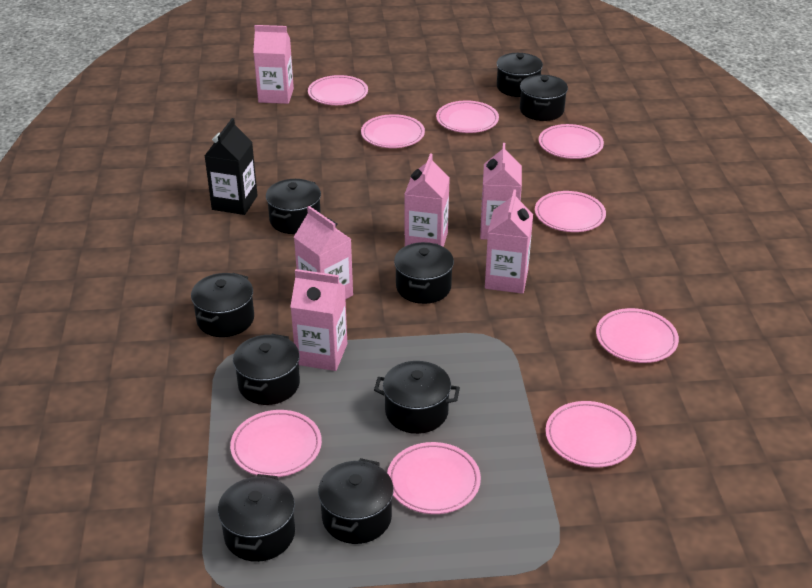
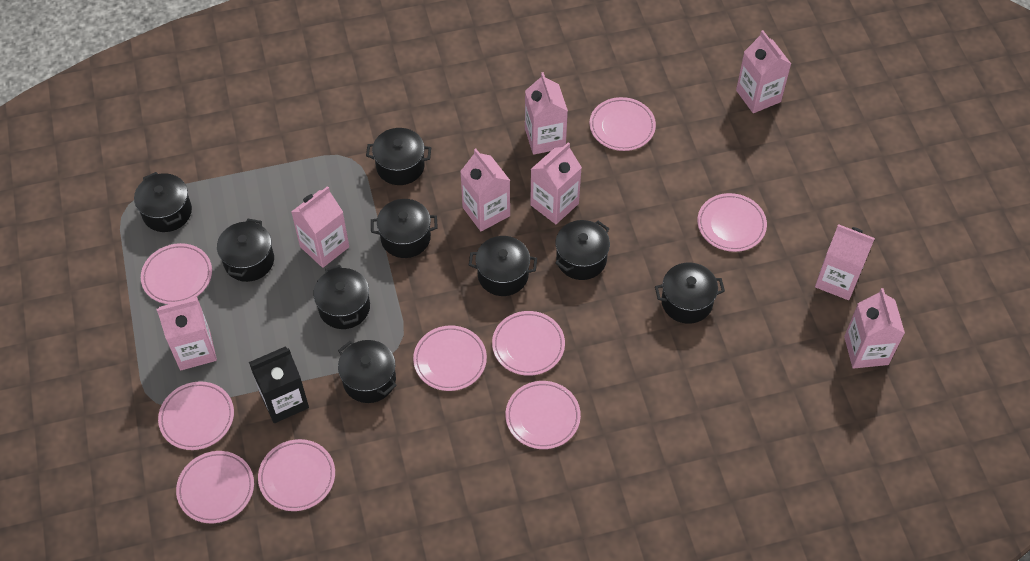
pink carton: [253,25,294,104] [290,269,347,371] [294,206,353,300] [404,154,450,247] [480,143,522,240] [485,189,533,294] = 6 -> [157,297,217,370] [291,186,349,268] [460,149,510,231] [525,72,568,155] [530,142,582,224] [736,30,791,113] [815,224,875,300] [844,288,905,369] = 8

